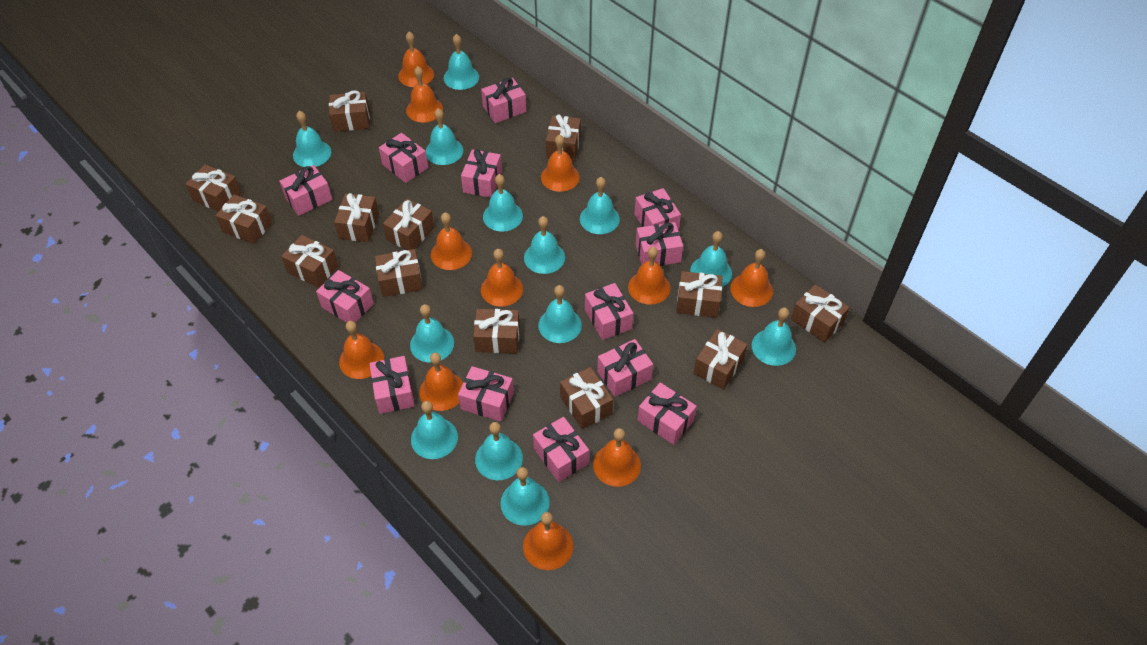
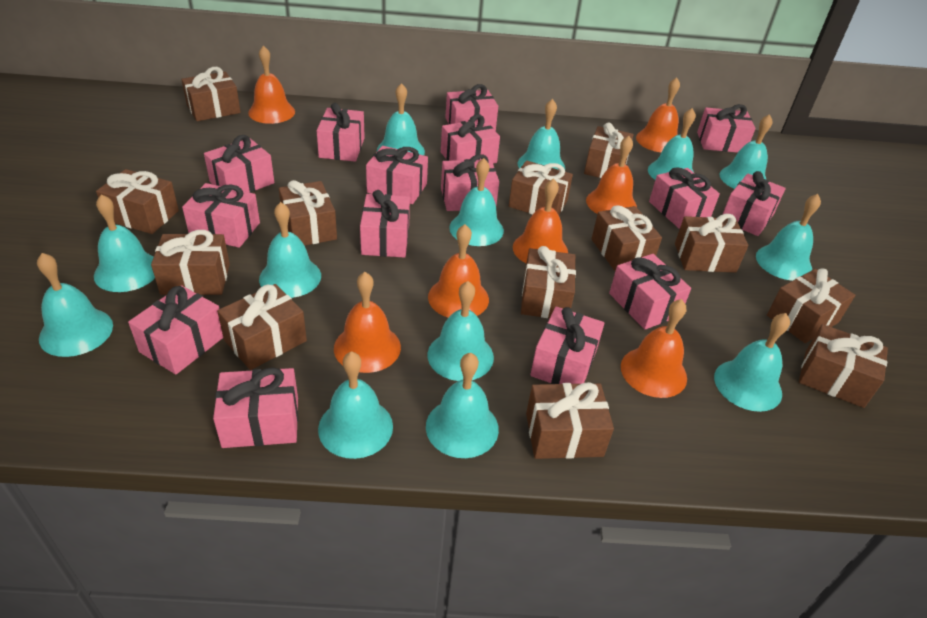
orange bell: [339,321,384,379] [398,32,434,87] [406,66,443,123] [419,353,463,411] [431,213,472,270] [481,249,523,306] [523,512,573,570] [541,134,580,192] [593,428,641,487] [628,247,670,305] [730,249,773,307] = 11 -> [248,46,295,124] [334,272,401,373] [428,224,489,318] [513,178,568,263] [586,136,637,214] [621,299,687,398] [636,77,680,152] = 7
pink gift: [279,165,332,216] [316,270,374,323] [369,356,415,414] [379,133,428,183] [458,366,514,422] [461,149,502,198] [481,78,526,123] [533,417,589,482] [585,283,633,340] [597,339,653,397] [635,188,681,231] [636,222,683,266] [638,382,697,445] = 13 -> [128,285,223,374] [182,183,260,248] [204,135,274,193] [213,367,298,448] [316,103,365,162] [360,190,410,258] [366,146,428,204] [441,114,500,164] [441,154,499,211] [445,84,498,131] [530,307,605,384] [609,254,691,329] [649,167,720,229] [697,104,756,153] [722,171,786,236] = 15

